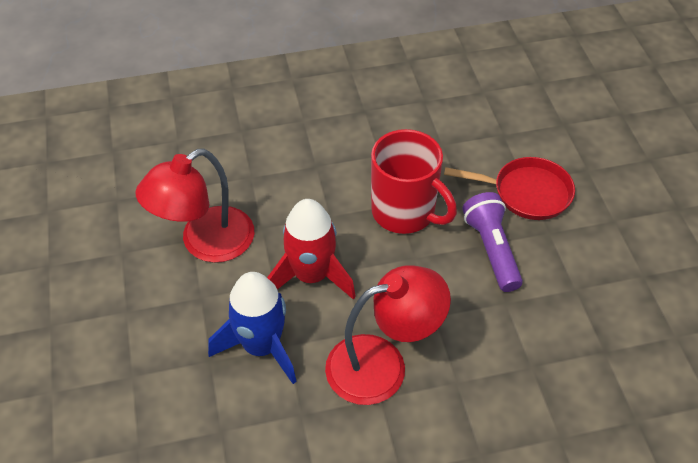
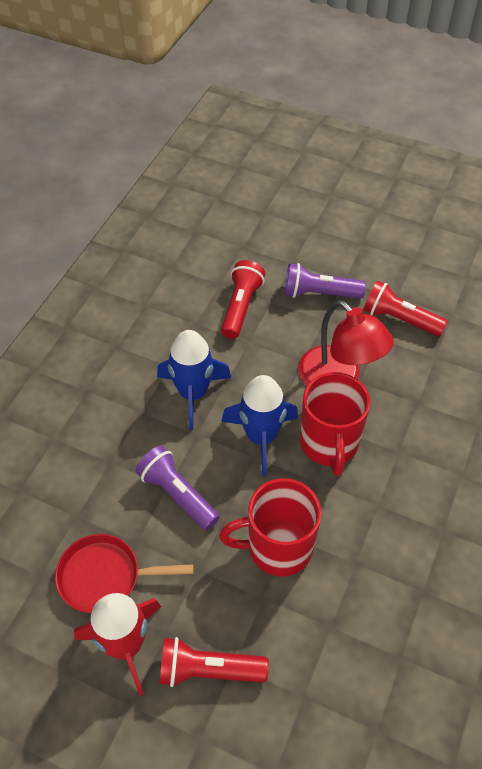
blue rocket: [208,272,297,384] = 1 -> [157,330,231,430] [221,375,298,476] = 2
purple flashlight: [462,192,523,292] = 1 -> [135,445,220,530] [284,263,366,299] = 2
red flashlight: none = 0 -> [159,637,269,687] [221,260,265,339] [363,281,448,336] = 3
red lamp: [135,148,254,263] [325,265,451,405] = 2 -> [298,300,393,386] = 1
red mug: [371,129,457,234] = 1 -> [219,478,322,577] [300,372,370,476] = 2

